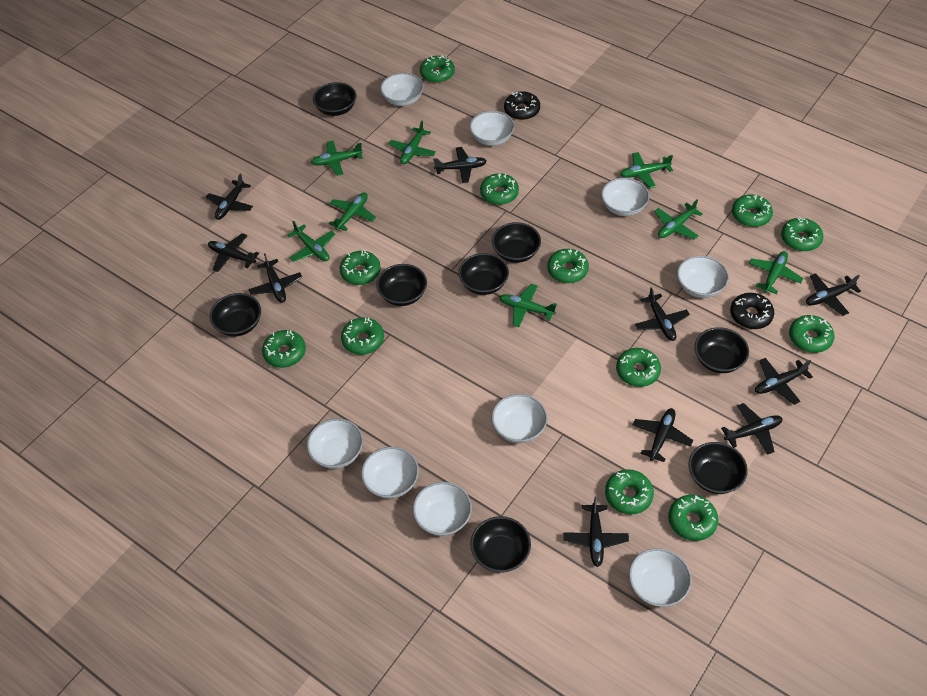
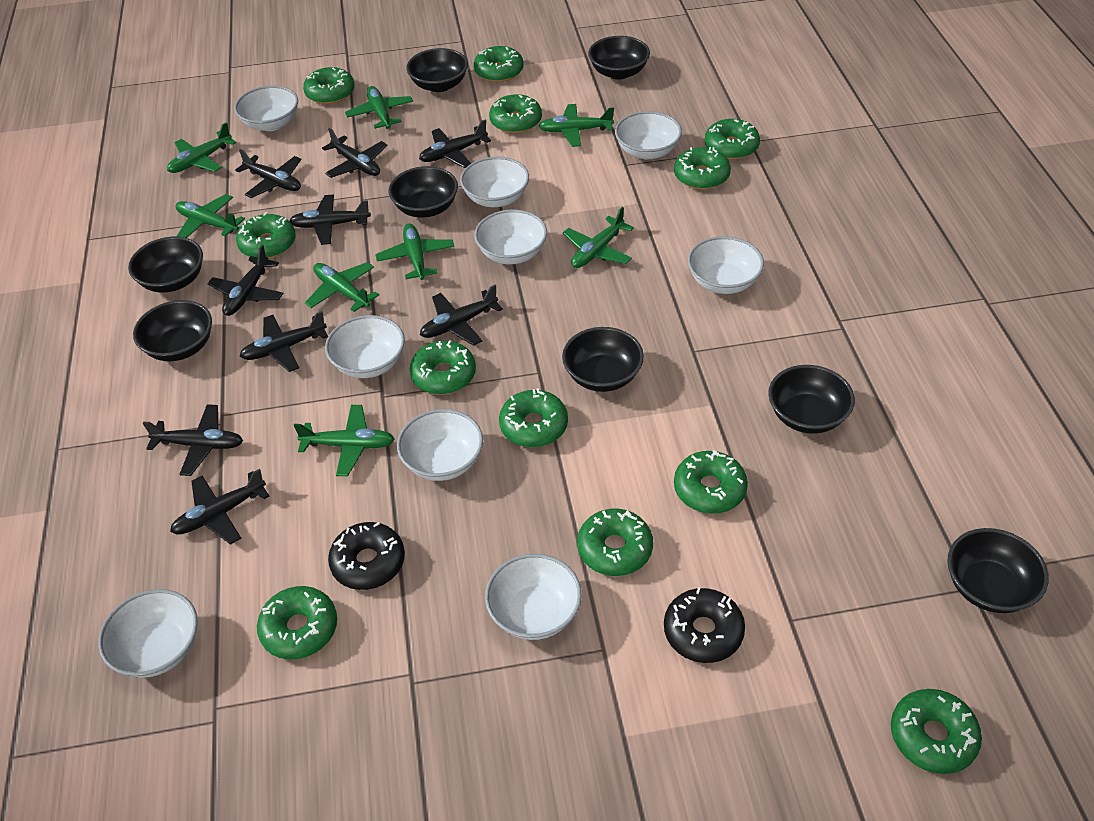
black plane: [205,174,253,220] [208,233,259,272] [248,253,302,303] [433,147,487,183] [563,497,629,567] [633,408,693,462] [635,287,690,341] [721,403,783,454] [755,358,813,405] [806,274,861,316] = 10 -> [143,404,243,476] [170,469,269,545] [207,245,284,316] [235,149,301,198] [240,311,328,372] [289,195,371,245] [322,128,387,178] [419,120,491,168] [420,285,503,346] = 9

